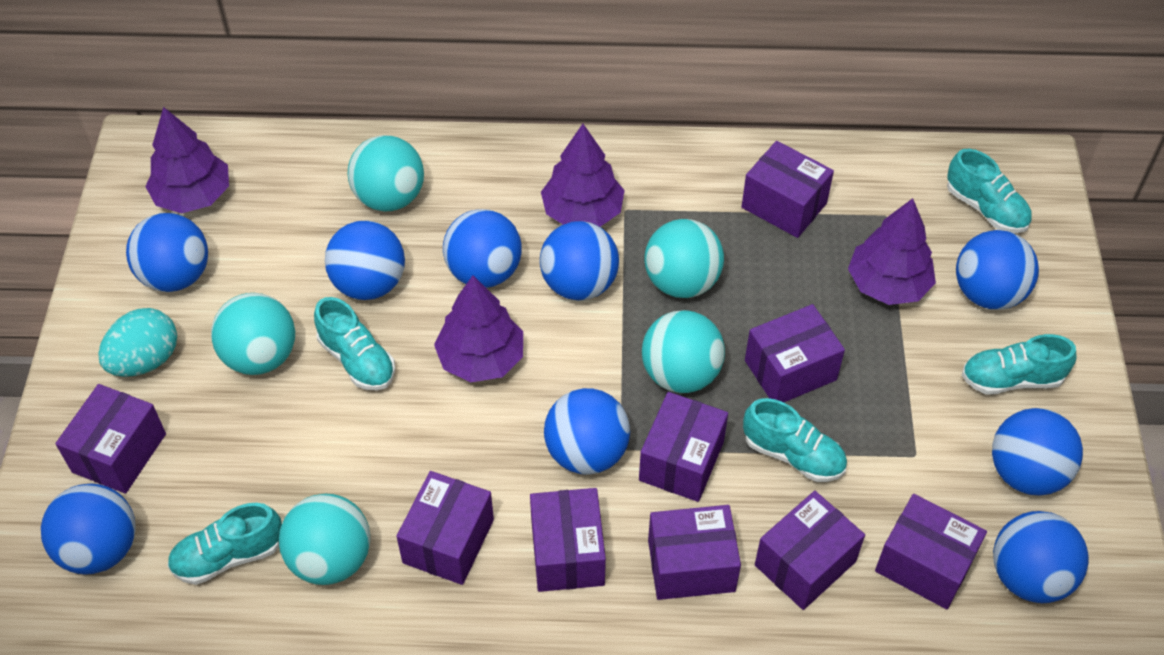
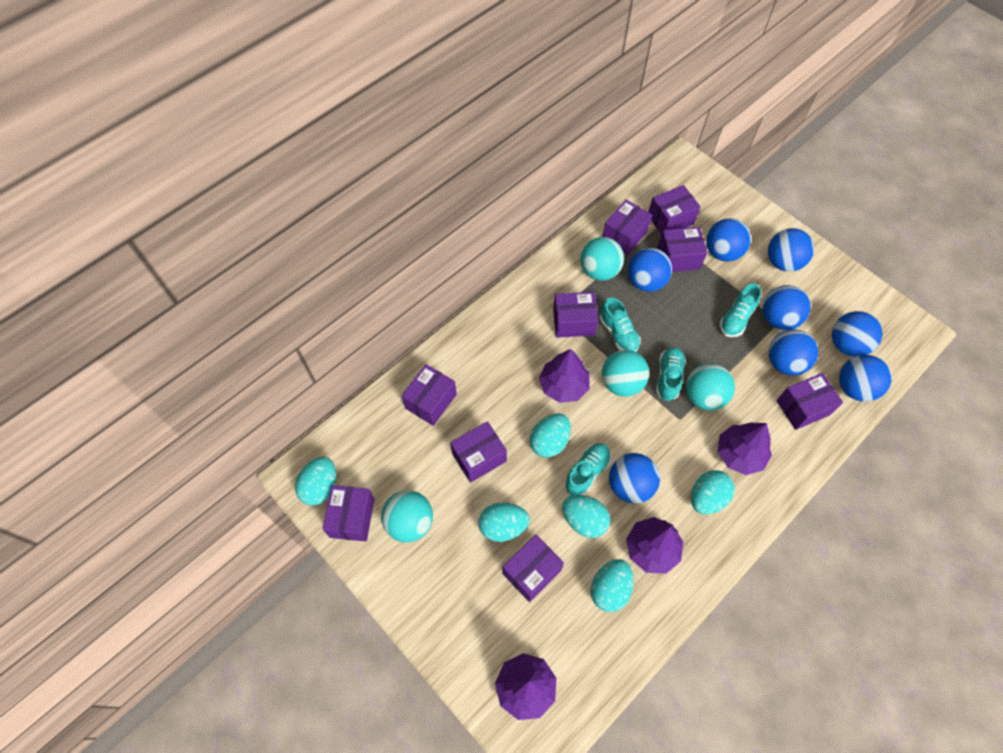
blue ball: [41,484,136,575] [126,213,208,292] [325,221,405,300] [443,209,522,288] [540,221,619,301] [544,388,630,475] [956,230,1039,310] [992,408,1083,496] [993,511,1089,603] = 9 -> [609,453,660,504] [628,248,672,292] [706,218,751,261] [763,285,811,330] [768,228,814,272] [768,329,818,376] [832,311,882,357] [839,355,892,402] = 8
turquoise ball: [211,293,295,375] [279,494,371,585] [348,135,424,212] [642,310,725,393] [644,219,724,298] = 5 -> [381,490,433,543] [581,237,624,281] [602,350,649,397] [686,363,735,411] = 4
turquoise egg: [98,308,177,377] = 1 -> [295,457,336,506] [478,503,530,542] [530,413,571,458] [562,495,610,538] [591,559,634,612] [691,470,735,514] = 6
turquoise shoe: [167,503,282,585] [314,297,395,390] [743,398,847,482] [947,149,1032,233] [962,334,1077,395] = 5 -> [565,443,611,495] [599,298,641,352] [656,347,686,401] [720,283,761,337] = 4

